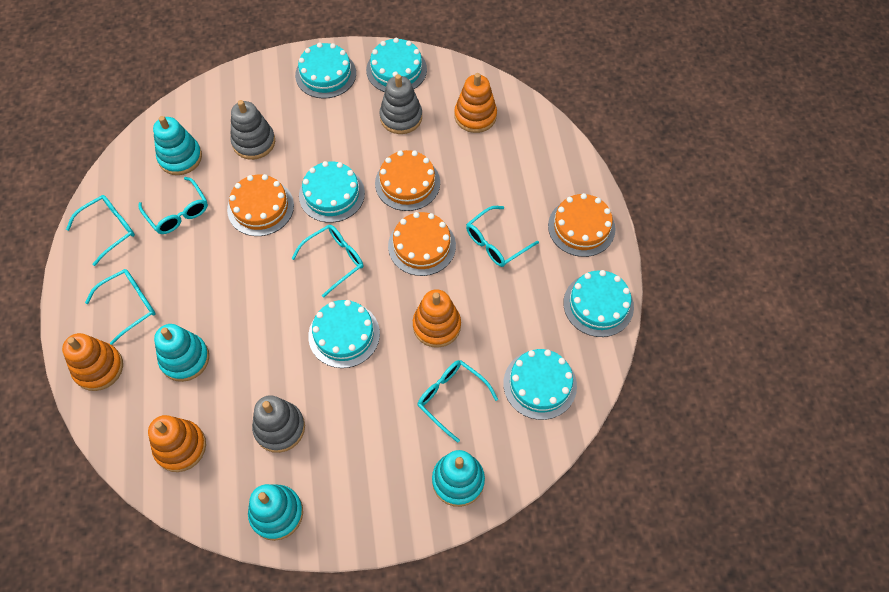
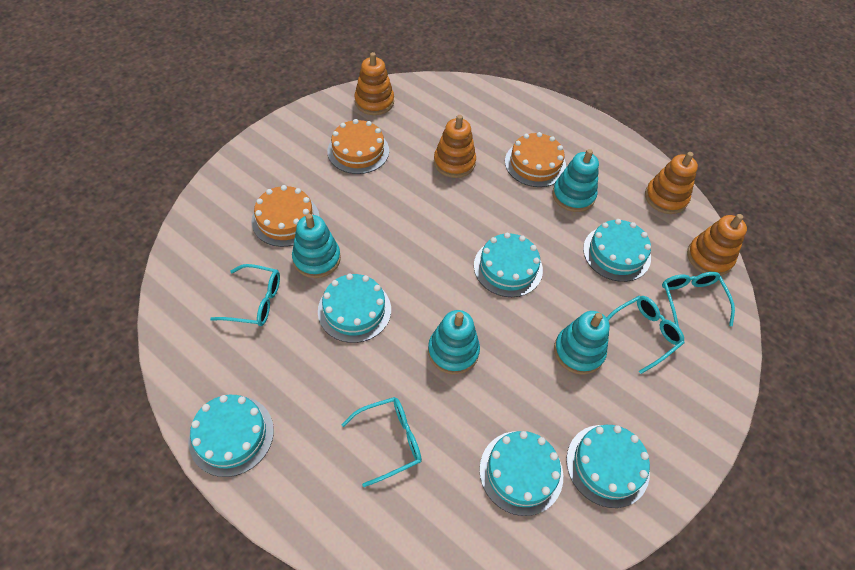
grey stacking toy: [230,100,275,160] [252,395,305,453] [379,74,422,134] = 3 -> none = 0
orange cake: [227,174,294,236] [375,150,440,211] [388,212,456,276] [548,193,615,257] = 4 -> [251,185,320,247] [327,119,389,174] [505,132,566,187] = 3
turquoise glasses: [66,195,135,266] [85,269,155,345] [139,177,208,234] [291,225,363,298] [418,360,498,443] [466,206,539,267] = 6 -> [210,264,280,326] [341,397,422,487] [607,296,685,374] [662,272,735,327] = 4

